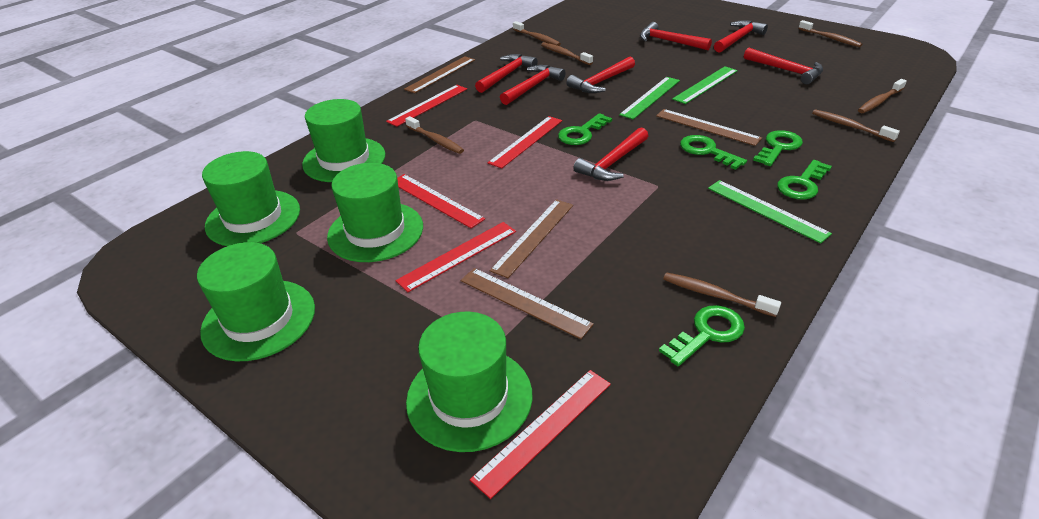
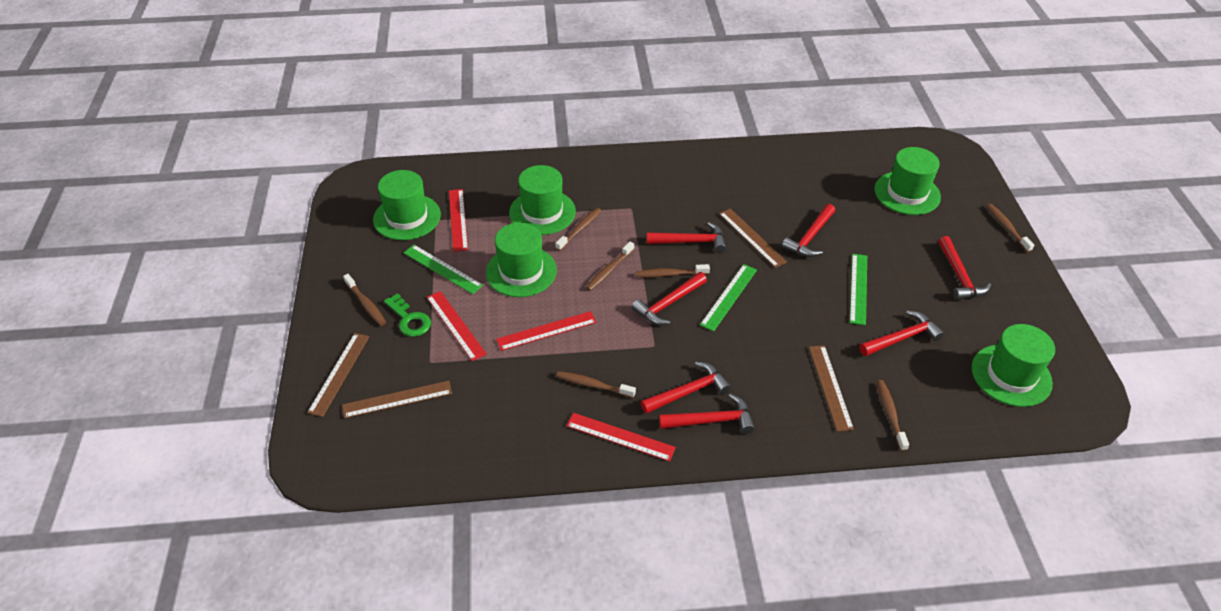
green key: [558,113,612,145] [659,305,745,366] [680,135,747,170] [753,130,803,166] [777,160,832,200] = 5 -> [384,293,431,337] = 1
red ruler: [386,85,467,127] [396,222,516,292] [397,174,485,228] [470,370,611,499] [488,116,562,169] = 5 -> [427,291,487,361] [449,189,468,252] [496,311,597,351] [566,413,676,462] = 4

